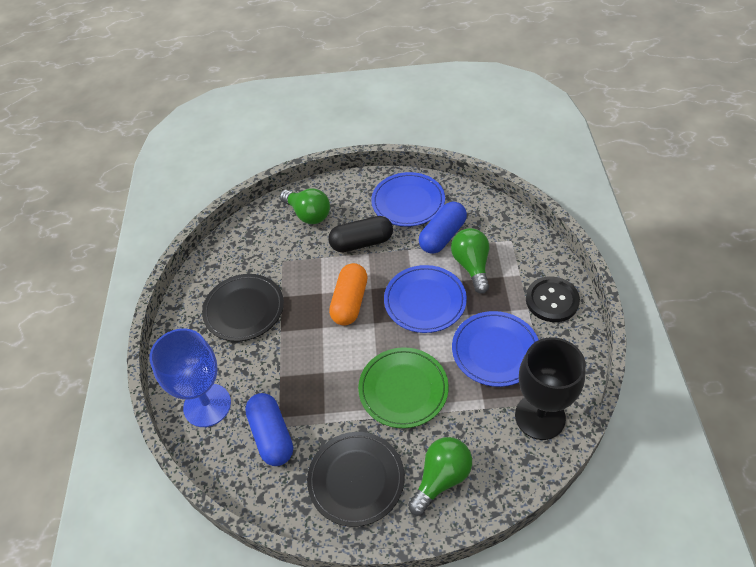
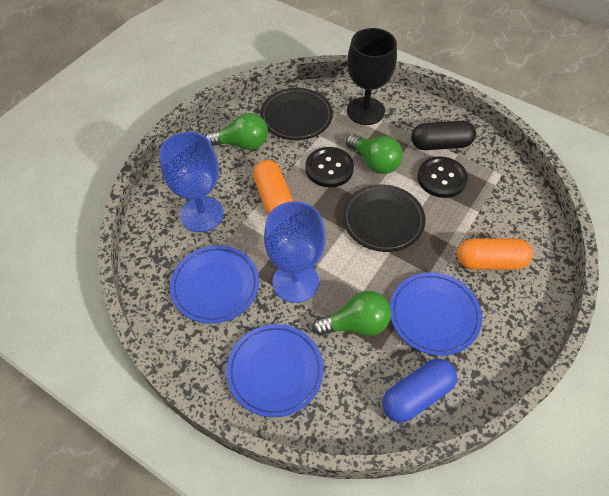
black button: [526,276,580,322] = 1 -> [305,147,354,188] [417,156,468,198] = 2
blue capsule: [245,393,293,466] [419,202,467,254] = 2 -> [382,359,457,423] = 1
blue goblet: [150,328,231,427] = 1 -> [159,132,224,232] [264,201,325,303] = 2
green plate: [358,348,449,428] = 1 -> none = 0
orange capsule: [329,263,368,326] = 1 -> [253,160,293,214] [457,238,533,270] = 2

